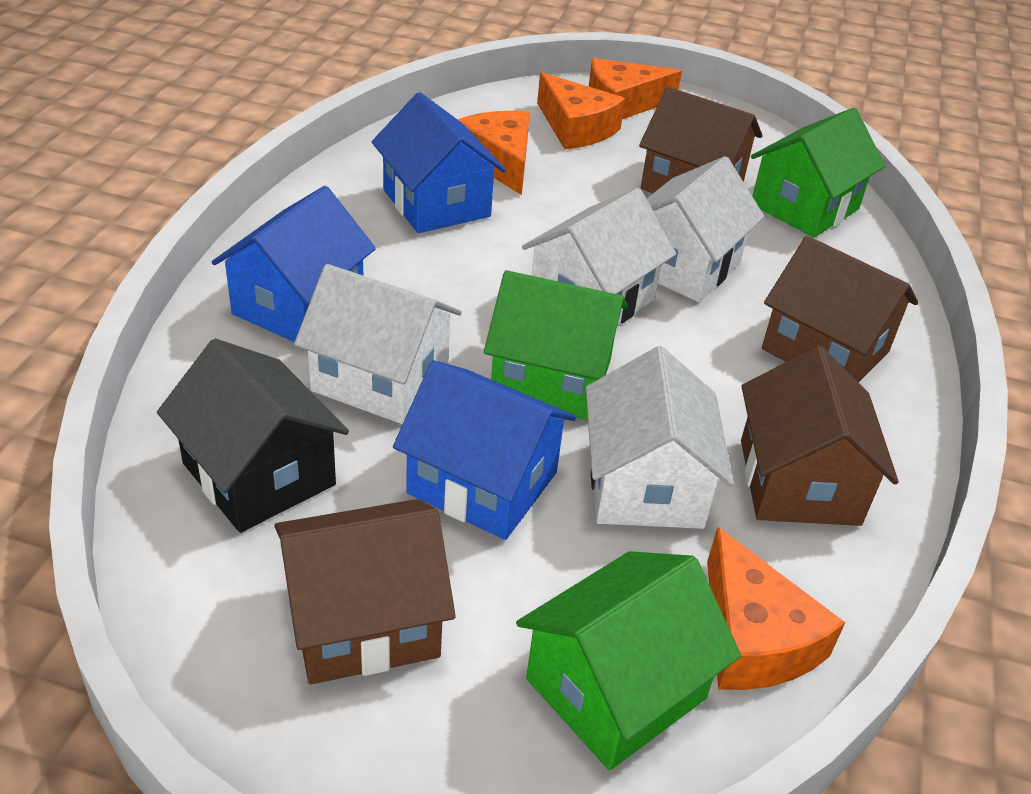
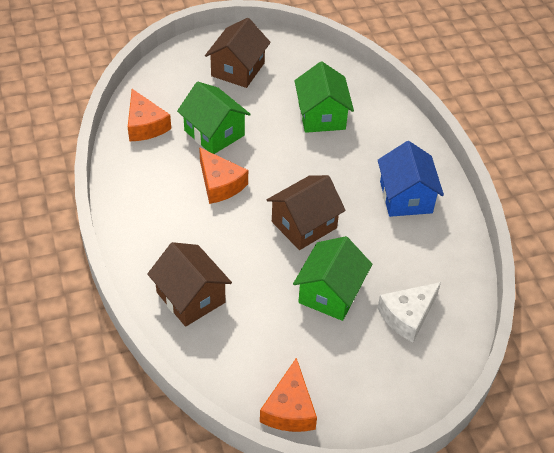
black house: [157,339,349,533] = 1 -> none = 0
blue house: [212,186,376,342] [372,92,506,233] [393,360,576,540] = 3 -> [378,141,444,217] = 1
brown house: [275,499,456,685] [639,87,763,193] [741,346,899,526] [762,236,918,382] = 4 -> [148,242,232,327] [205,18,271,88] [267,175,346,250] = 3
orange cheese: [457,111,530,195] [537,72,625,149] [589,58,682,119] [707,527,845,690] = 4 -> [128,89,171,141] [199,147,248,204] [260,358,317,432] = 3
white cheese: none = 0 -> [378,282,441,342] = 1
white house: [294,264,462,424] [522,188,677,324] [586,346,734,529] [647,156,764,302] = 4 -> none = 0

